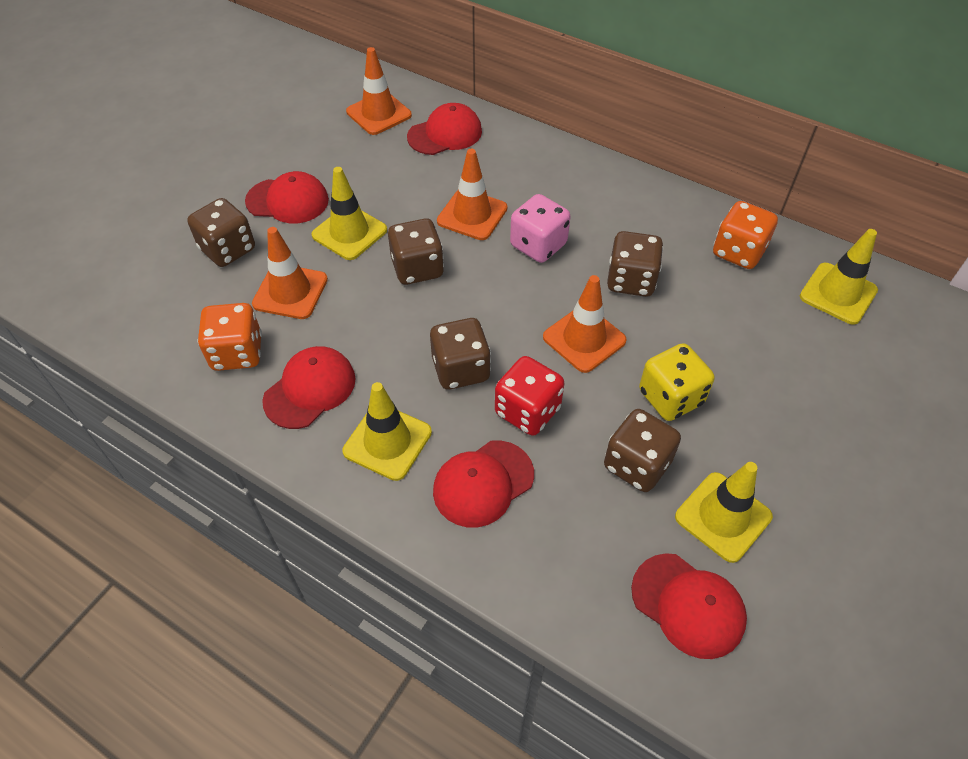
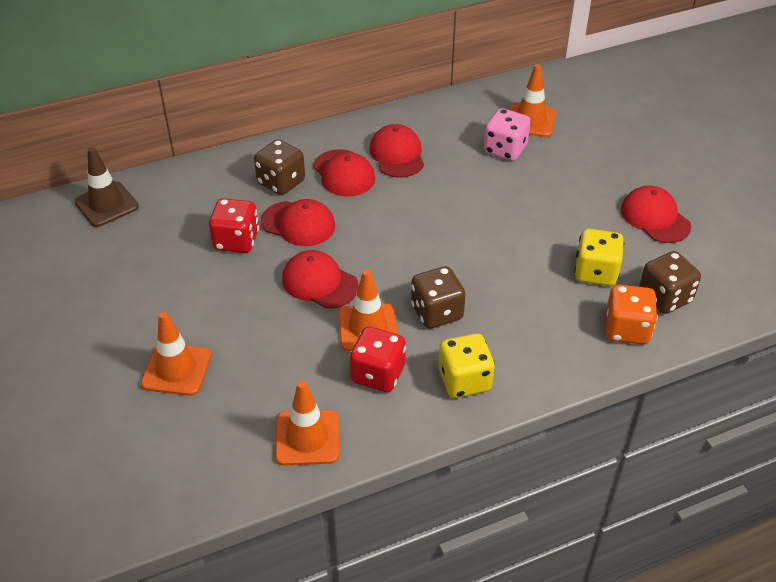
brown dice: [187,198,255,267] [388,219,444,285] [430,318,491,390] [604,409,681,492] [607,231,664,297] = 5 -> [254,139,305,195] [411,266,466,329] [639,251,701,314] = 3
brown traffic cone: none = 0 -> [74,147,139,227] = 1
orange dice: [198,303,262,371] [713,201,778,269] = 2 -> [606,285,658,344] = 1
red dice: [495,356,564,436] = 1 -> [209,198,259,253] [350,326,406,392] = 2
yellow dice: [639,343,715,421] = 1 -> [438,333,495,398] [574,229,624,286] = 2
yellow traffic cone: [311,167,387,260] [342,382,432,481] [675,462,773,563] [800,229,878,325] = 4 -> none = 0

